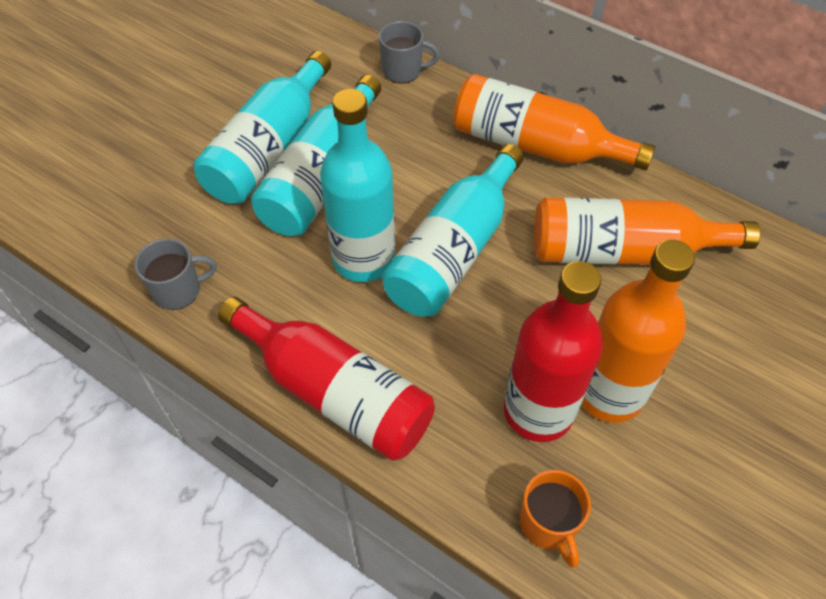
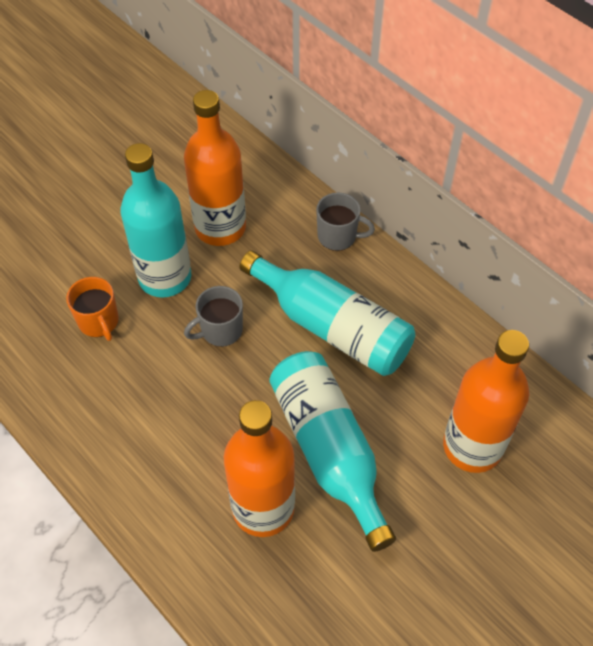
red bottle: [218,297,435,461] [504,261,603,442] = 2 -> none = 0
turquoise bottle: [193,51,331,204] [251,75,381,236] [320,89,395,282] [382,144,524,317] = 4 -> [120,143,191,298] [240,250,415,376] [269,351,396,552] = 3

